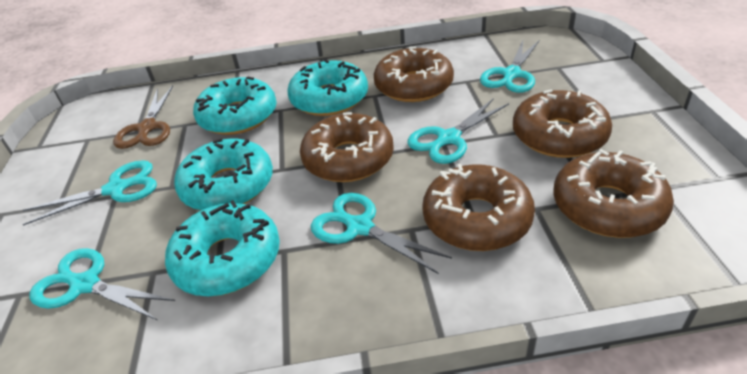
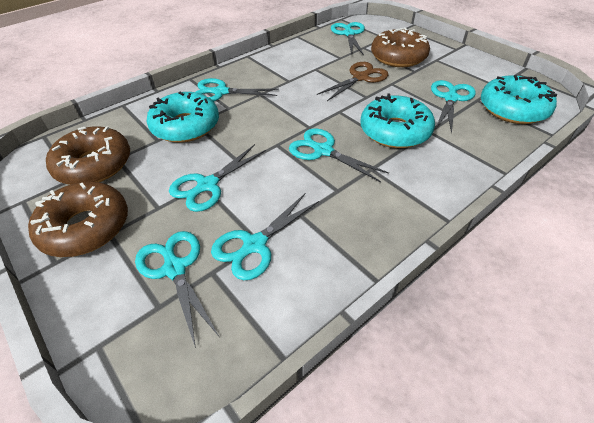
brown donut: [300,112,394,182] [374,46,454,102] [422,164,535,251] [513,90,612,158] [553,149,674,238] = 5 -> [28,182,128,257] [46,126,130,185] [371,28,430,67] = 3
turquoise donut: [165,200,280,296] [174,138,273,210] [193,76,277,135] [288,59,368,116] = 4 -> [146,92,219,143] [360,94,435,148] [481,75,557,124] = 3
turquoise scissors: [23,160,157,225] [30,248,175,320] [311,193,452,274] [407,98,509,164] [480,41,539,93] = 5 -> [135,231,219,348] [169,144,266,212] [196,78,279,102] [211,194,319,280] [289,128,389,182] [331,22,365,55] [431,80,476,133] = 7

